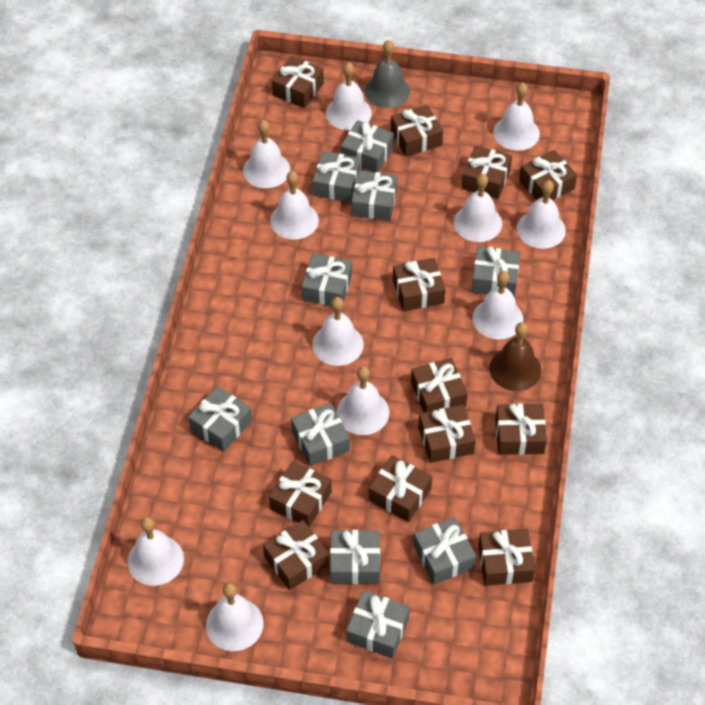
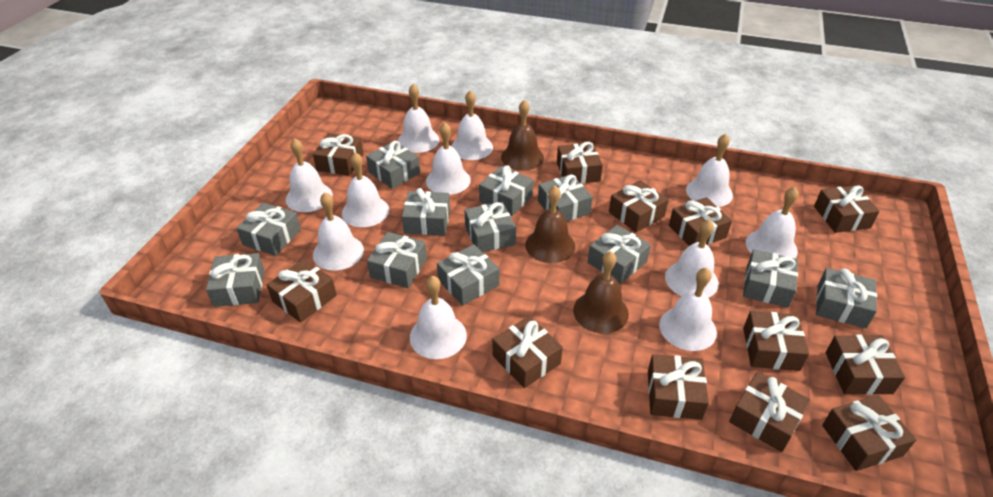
brown bell: [489,322,541,391] = 1 -> [501,100,544,170] [525,185,575,263] [573,251,629,333] = 3
grey bell: [364,40,410,108] = 1 -> none = 0
grey gift: [188,386,252,452] [291,403,350,466] [302,254,352,306] [313,151,361,203] [330,530,380,584] [341,120,394,173] [346,590,410,658] [352,170,398,221] [413,517,476,584] [472,246,520,297] = 10 -> [206,253,265,307] [237,203,301,256] [366,141,420,189] [367,232,427,288] [402,188,450,235] [437,244,499,306] [464,202,516,252] [479,165,534,216] [538,174,593,222] [588,225,651,284] [743,249,798,308] [816,268,877,328] = 12

